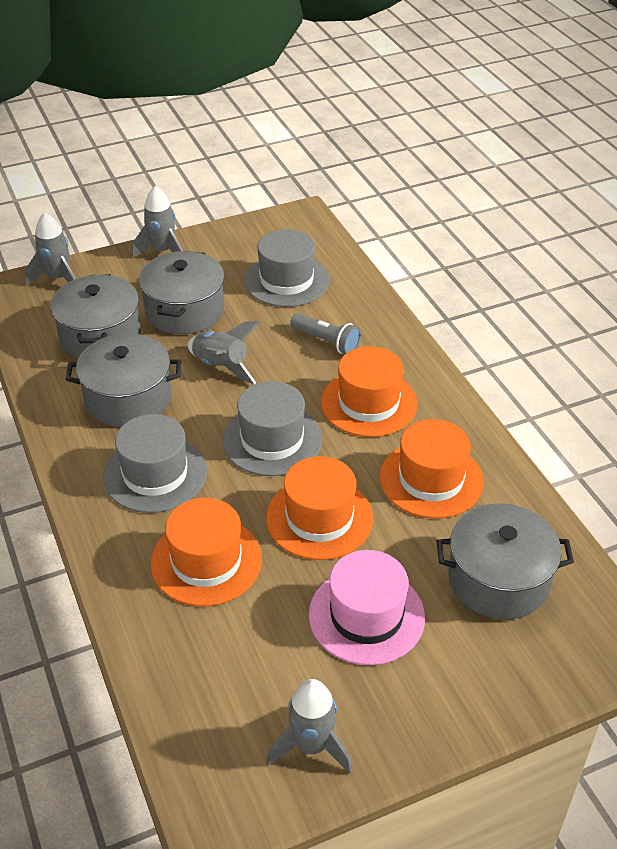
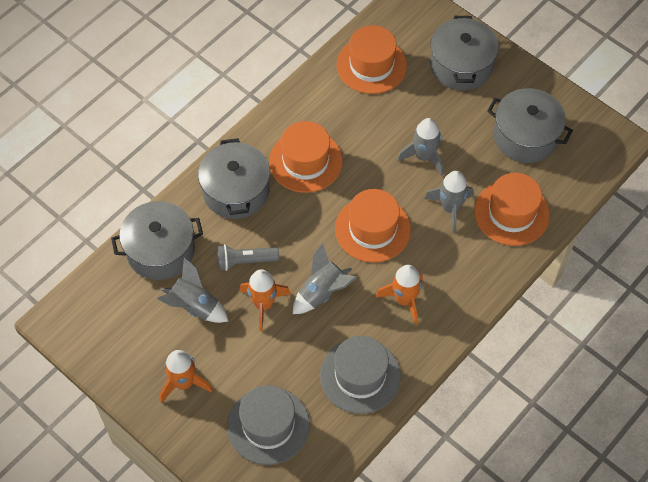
grey hat: [103,414,207,513] [222,381,322,476] [244,229,329,307] = 3 -> [227,385,310,465] [320,336,401,414] = 2
orange rocket: none = 0 -> [160,350,213,403] [240,269,291,331] [376,265,423,325] = 3
pink hat: [309,550,425,665] = 1 -> none = 0

